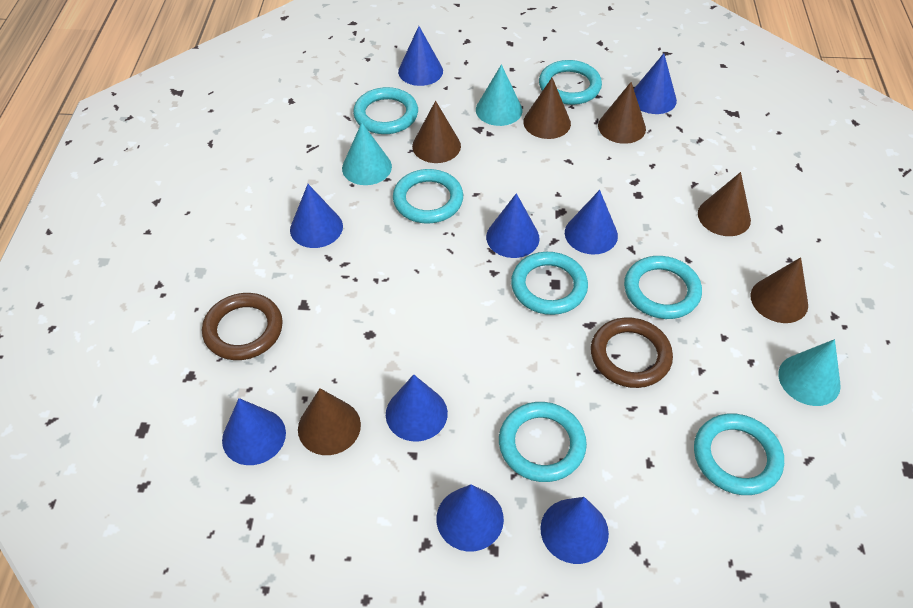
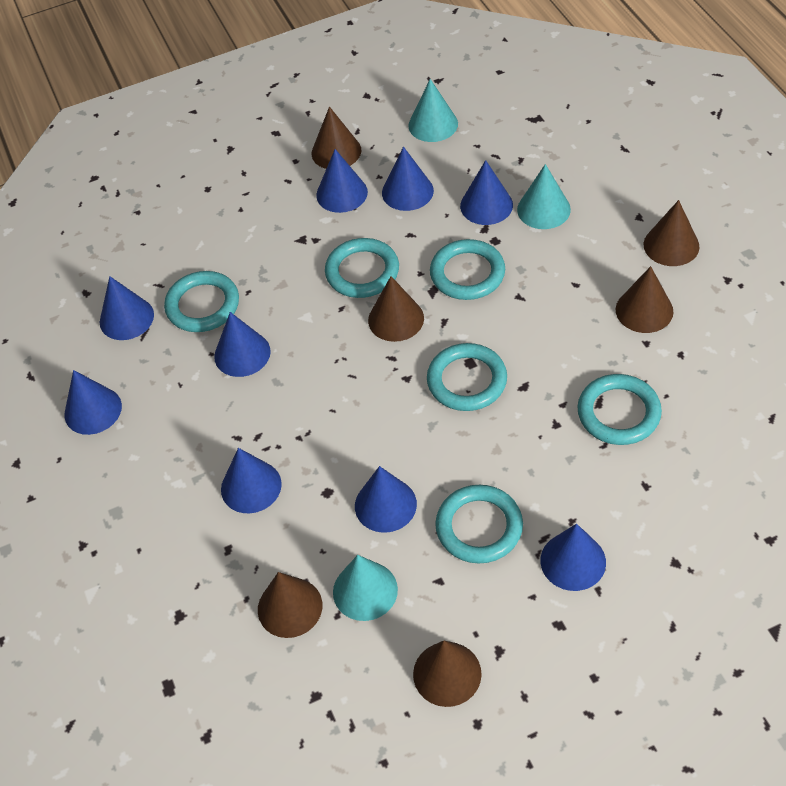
brown ring: [202,293,283,360] [591,317,673,388] = 2 -> none = 0
turquoise ring: [353,87,418,134] [393,169,463,224] [499,402,587,482] [511,252,588,315] [539,60,602,105] [624,256,702,319] [694,413,784,495] = 7 -> [164,271,239,332] [325,238,399,298] [427,343,507,411] [430,239,505,300] [435,485,523,563] [577,374,662,445] = 6

